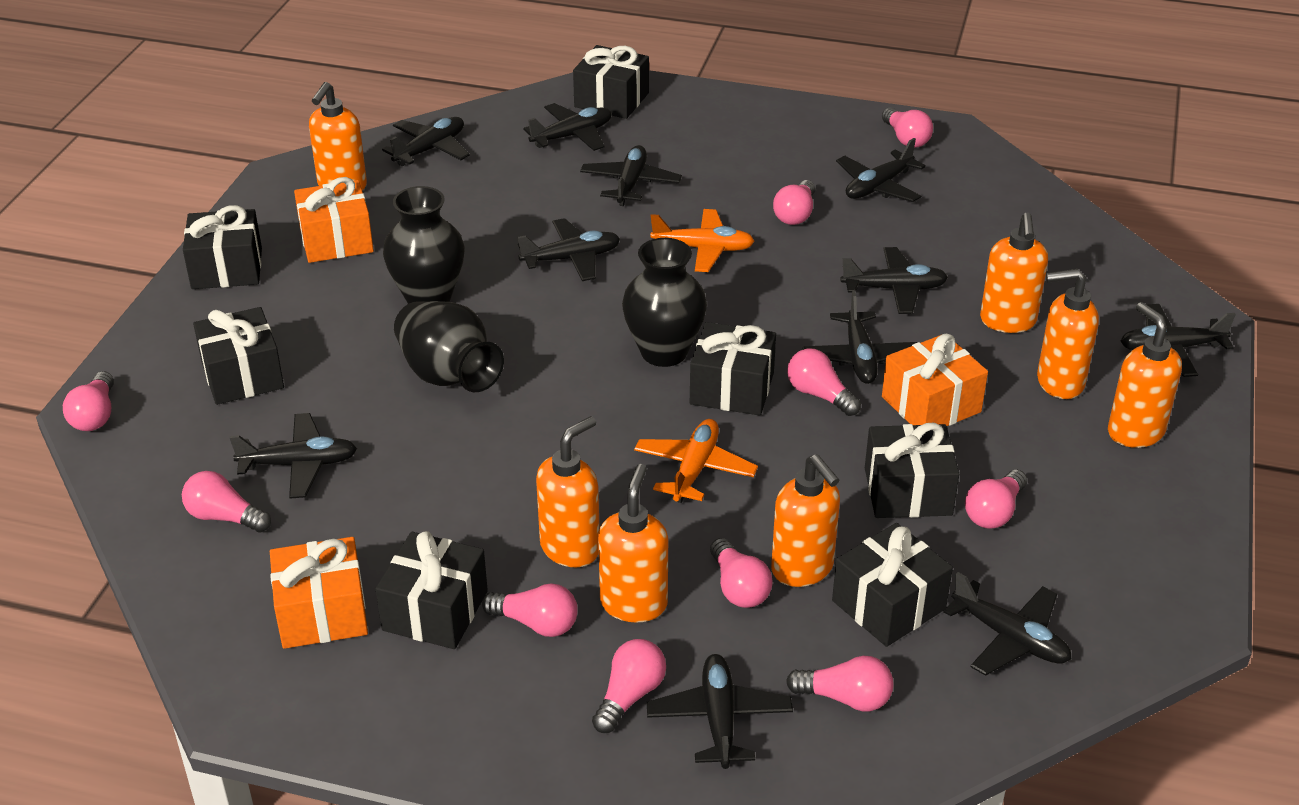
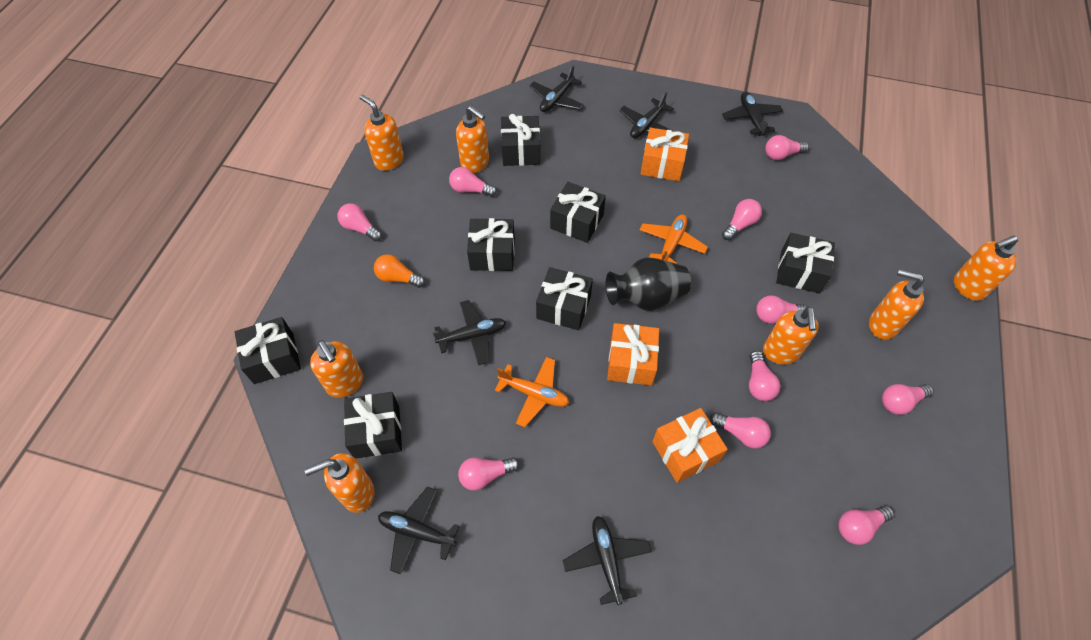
black plane: [229,413,357,499] [382,117,470,166] [518,218,620,281] [523,103,612,151] [580,145,682,206] [647,654,793,769] [802,291,917,384] [836,138,926,202] [841,247,948,314] [943,572,1072,676] [1121,304,1236,377] = 11 -> [378,487,460,575] [432,300,506,365] [529,66,584,112] [563,516,652,605] [620,92,674,138] [722,91,783,136] = 6
black vase: [383,186,465,304] [394,301,504,392] [622,238,707,367] = 3 -> [606,257,691,311] = 1
orange light bulb: none = 0 -> [374,254,425,288] = 1

